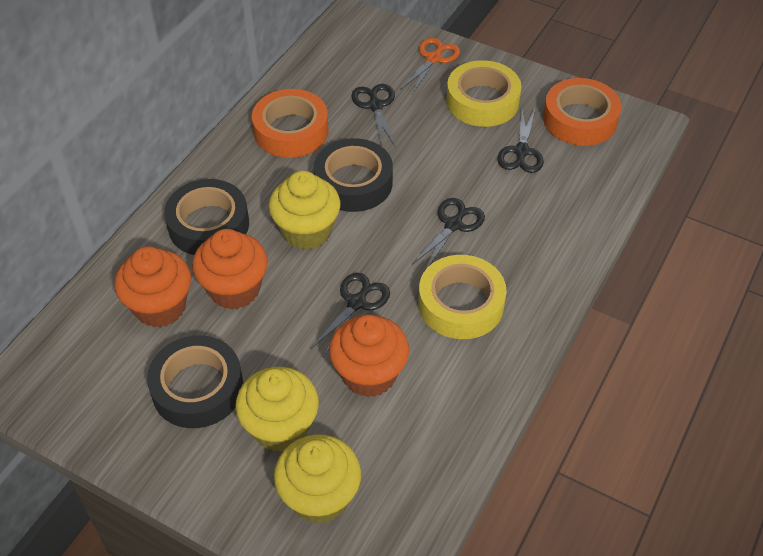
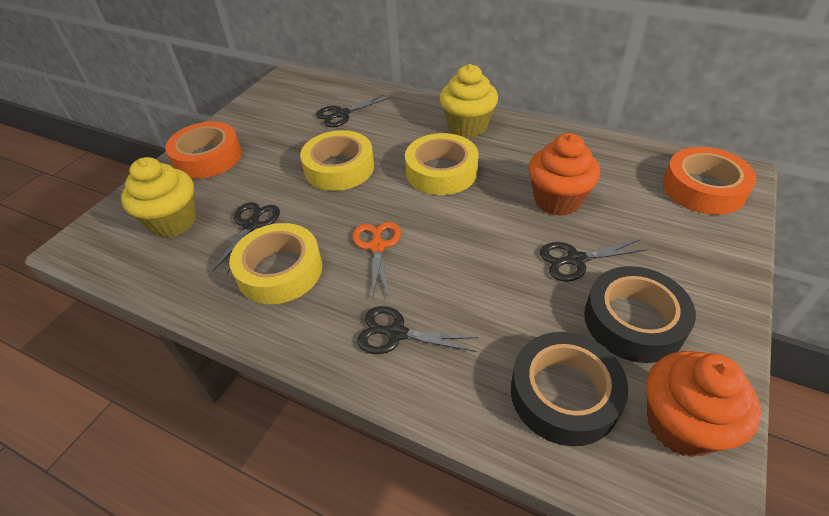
black tape: [147,335,243,428] [164,179,249,255] [314,138,393,212] = 3 -> [511,332,628,446] [584,266,696,363] = 2
orange cupcake: [114,246,191,327] [192,229,268,309] [329,315,409,397] = 3 -> [528,133,600,216] [646,351,761,457] = 2
yellow cupcake: [235,367,319,452] [269,171,340,250] [274,434,361,524] = 3 -> [121,157,196,238] [440,64,498,138] = 2
yellow tape: [418,255,506,339] [446,60,522,127] = 2 -> [229,223,322,304] [300,130,374,191] [405,133,479,195] = 3

